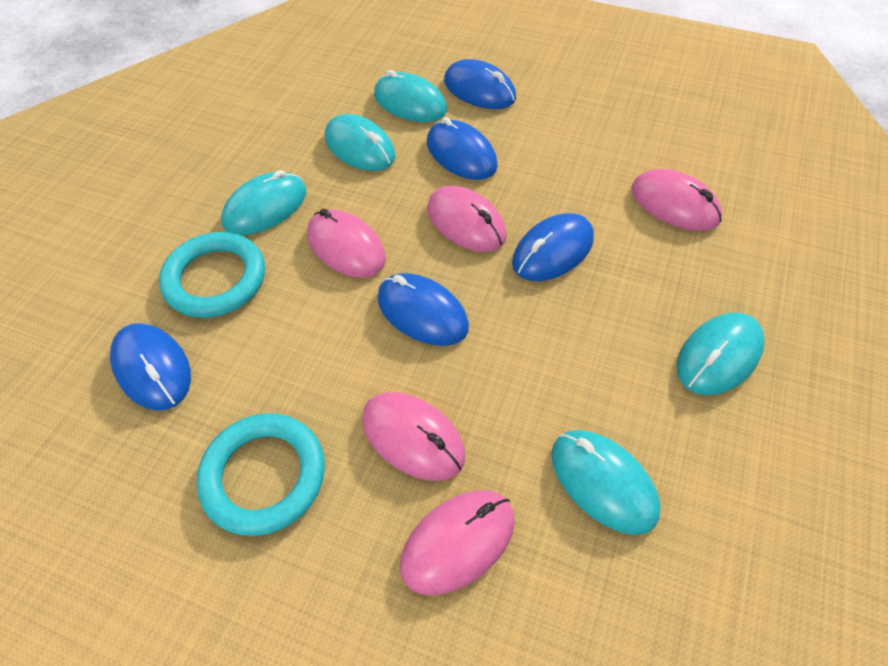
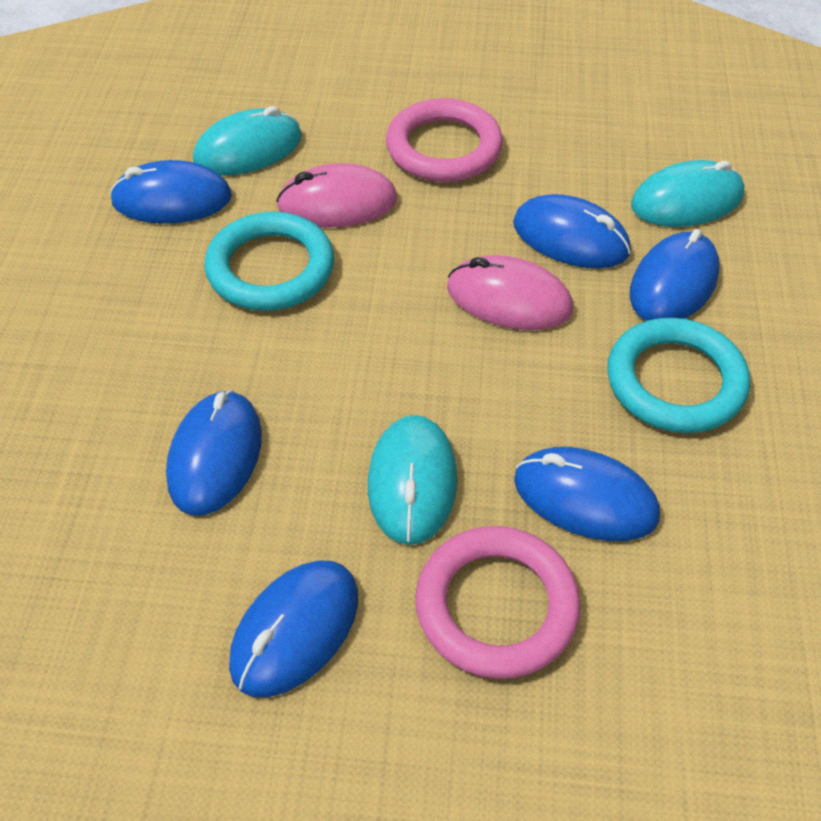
blue mouse: [110,323,191,411] [377,273,469,346] [427,117,498,180] [444,59,516,109] [512,213,594,281] = 5 -> [110,160,232,224] [166,390,262,516] [229,561,358,697] [513,194,631,269] [514,447,660,541] [630,229,720,321] = 6
pink mouse: [307,209,386,278] [362,392,465,481] [400,490,515,595] [427,186,507,252] [631,169,722,231] = 5 -> [276,163,397,228] [447,255,573,330] = 2
pink ring: none = 0 -> [386,98,503,182] [415,526,580,679] = 2
turquoise mouse: [221,170,306,235] [325,114,396,171] [374,70,447,122] [551,430,660,535] [677,312,765,395] = 5 -> [193,106,302,176] [368,415,457,545] [631,160,745,227] = 3

